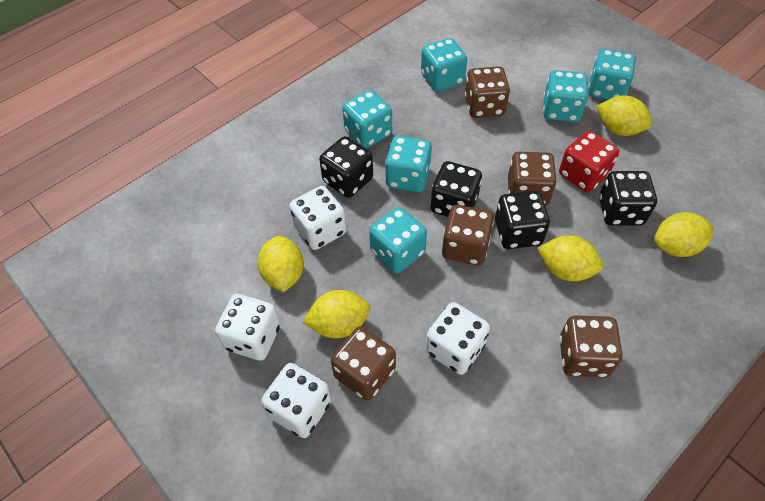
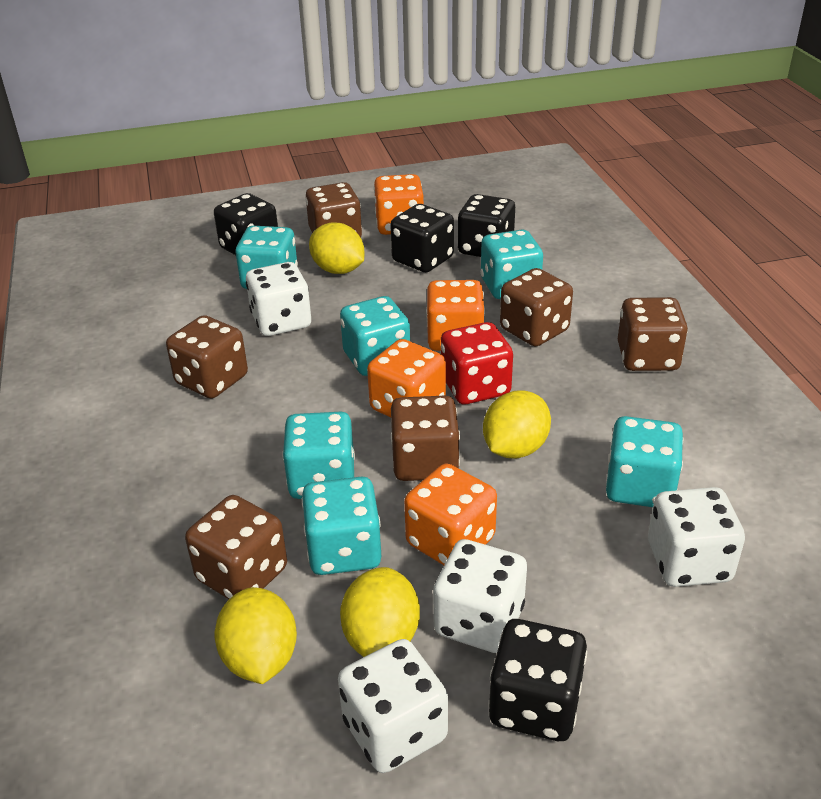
brown dice: [331,326,396,400] [442,205,494,265] [465,66,510,118] [508,152,557,206] [559,315,623,377] = 5 -> [166,315,248,398] [185,495,287,599] [306,182,362,237] [391,396,460,481] [500,268,573,347] [618,297,688,371] = 6
orange dice: none = 0 -> [367,339,446,417] [374,174,424,235] [404,464,497,565] [426,280,485,351] = 4
yellow lemon: [258,236,304,292] [302,290,370,338] [537,235,603,281] [596,96,652,136] [654,212,714,257] = 5 -> [214,587,297,684] [309,222,365,274] [340,567,420,657] [483,390,551,459] = 4

